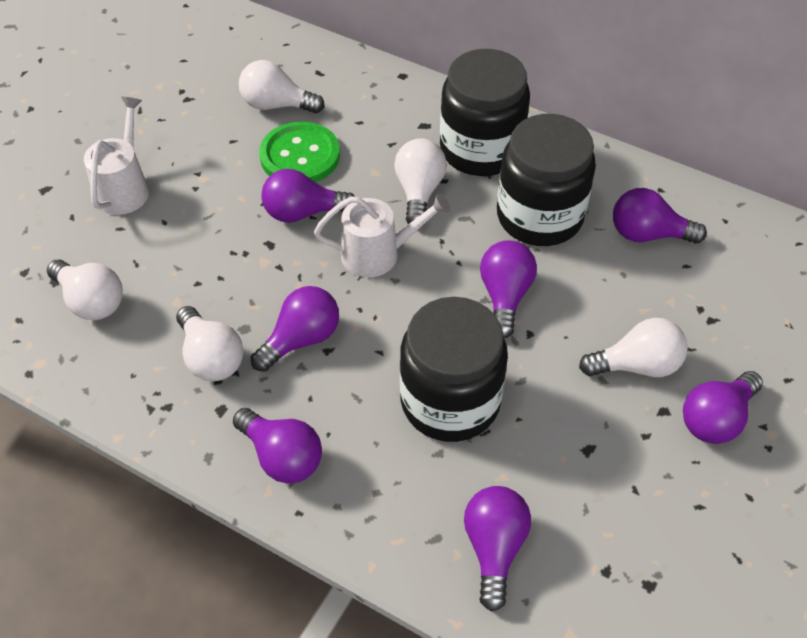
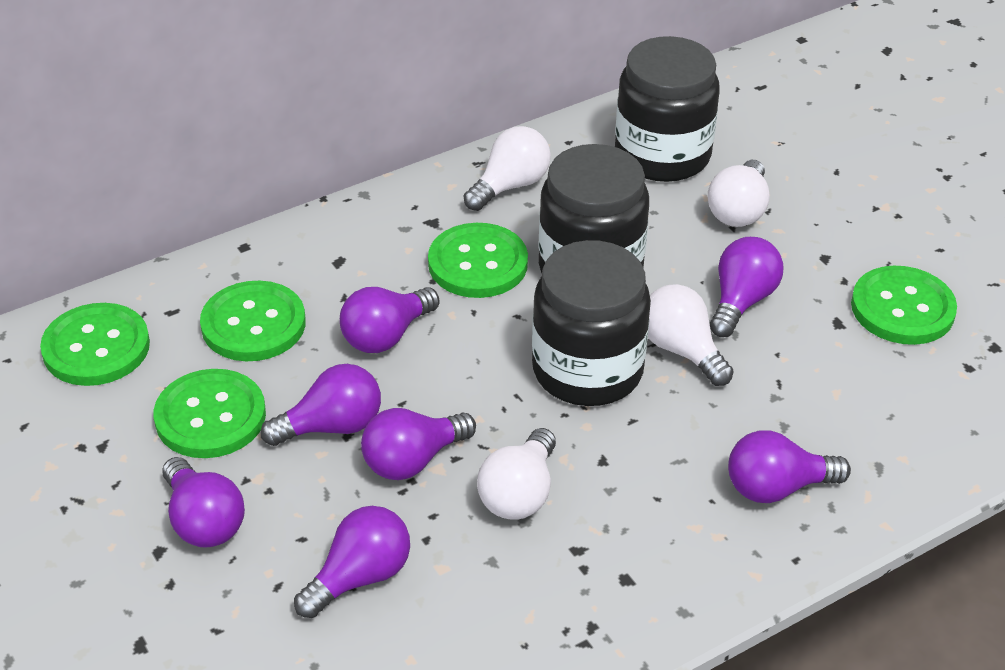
green button: [259,122,340,182] = 1 -> [40,303,150,386] [154,369,266,458] [200,281,306,361] [428,223,528,298] [851,266,957,345] = 5
white light bulb: [47,259,123,320] [176,306,244,381] [239,60,325,114] [394,138,447,224] [579,318,688,377] = 5 -> [464,126,551,211] [477,428,556,520] [648,284,734,386] [708,160,770,227] = 4
white watering can: [84,97,149,215] [314,193,451,277] = 2 -> none = 0

